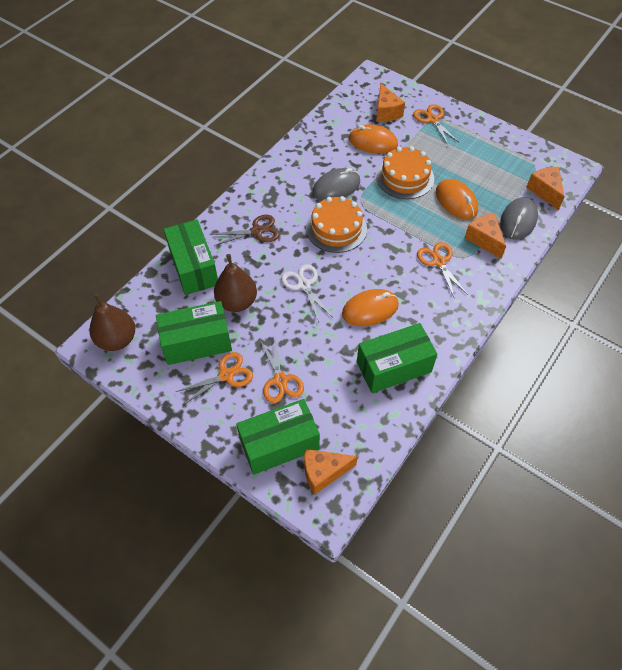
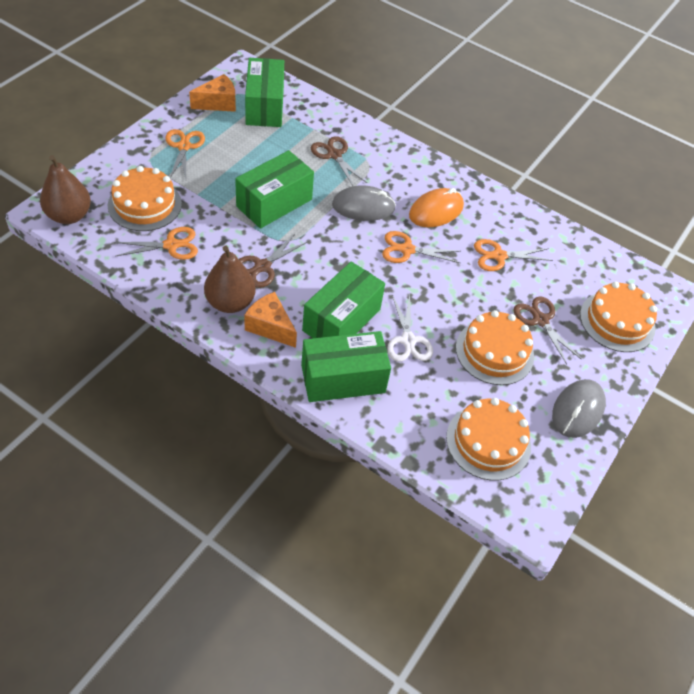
brown scissors: [214,215,280,246] = 1 -> [238,233,307,288] [311,136,367,186] [513,297,581,364] = 3
orange cake: [306,196,367,253] [376,146,434,199] = 2 -> [108,166,182,231] [446,398,531,480] [456,310,534,385] [580,282,657,352] = 4
orange cheese: [304,449,358,495] [376,83,405,122] [465,213,506,259] [526,167,564,210] = 4 -> [189,74,236,112] [244,292,297,348] = 2
orange mouse: [342,289,399,326] [349,124,398,154] [436,179,478,219] = 3 -> [409,188,464,227] = 1

